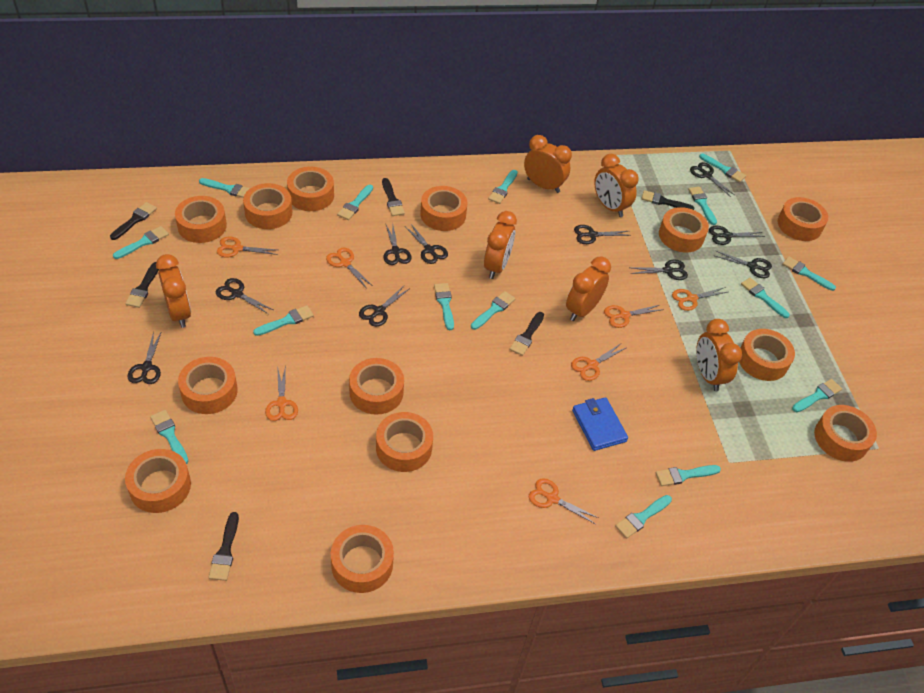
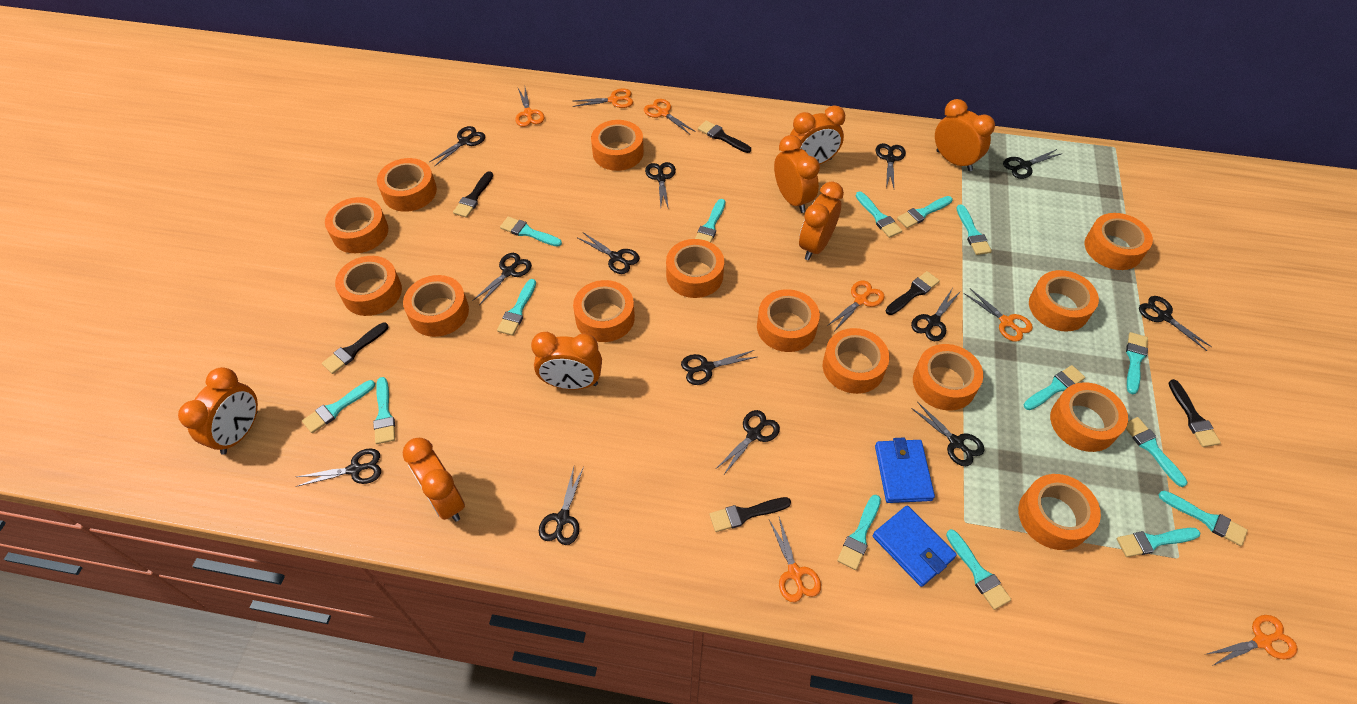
black scissors: [127,331,162,384] [216,278,273,314] [359,286,409,327] [384,223,412,265] [405,224,448,264] [574,225,631,244] [630,260,688,280] [690,162,735,197] [709,226,765,245] [715,250,772,278] = 10 -> [296,448,381,487] [429,126,485,167] [472,253,532,305] [539,467,584,545] [578,232,640,274] [645,162,676,209] [681,350,756,385] [716,410,780,476] [876,143,906,188] [911,289,961,341] [911,403,985,466] [1003,149,1063,179] [1139,296,1212,351] = 13
blue wallet: [572,397,628,451] = 1 -> [873,505,957,587] [875,438,935,503] = 2
orange clock: [156,254,191,328] [484,211,517,279] [524,135,572,193] [566,257,611,321] [594,154,638,217] [696,319,742,391] = 6 -> [178,367,258,455] [403,438,465,522] [531,332,602,390] [774,135,820,213] [790,105,845,165] [799,181,844,260] [935,99,995,171] = 7
orange tape: [125,449,191,513] [175,196,227,243] [178,357,238,414] [243,183,292,229] [287,167,334,211] [331,525,394,593] [349,358,404,415] [376,412,433,472] [420,186,468,231] [659,207,709,253] [739,329,795,381] [777,197,828,241] [814,405,877,462] = 13 -> [325,197,388,253] [335,256,402,316] [377,158,437,212] [403,275,469,337] [573,280,635,342] [591,120,644,171] [666,239,724,298] [757,289,820,352] [823,328,889,394] [913,344,983,411] [1018,474,1101,550] [1029,270,1099,331] [1050,382,1128,452] [1085,213,1153,270] = 14

